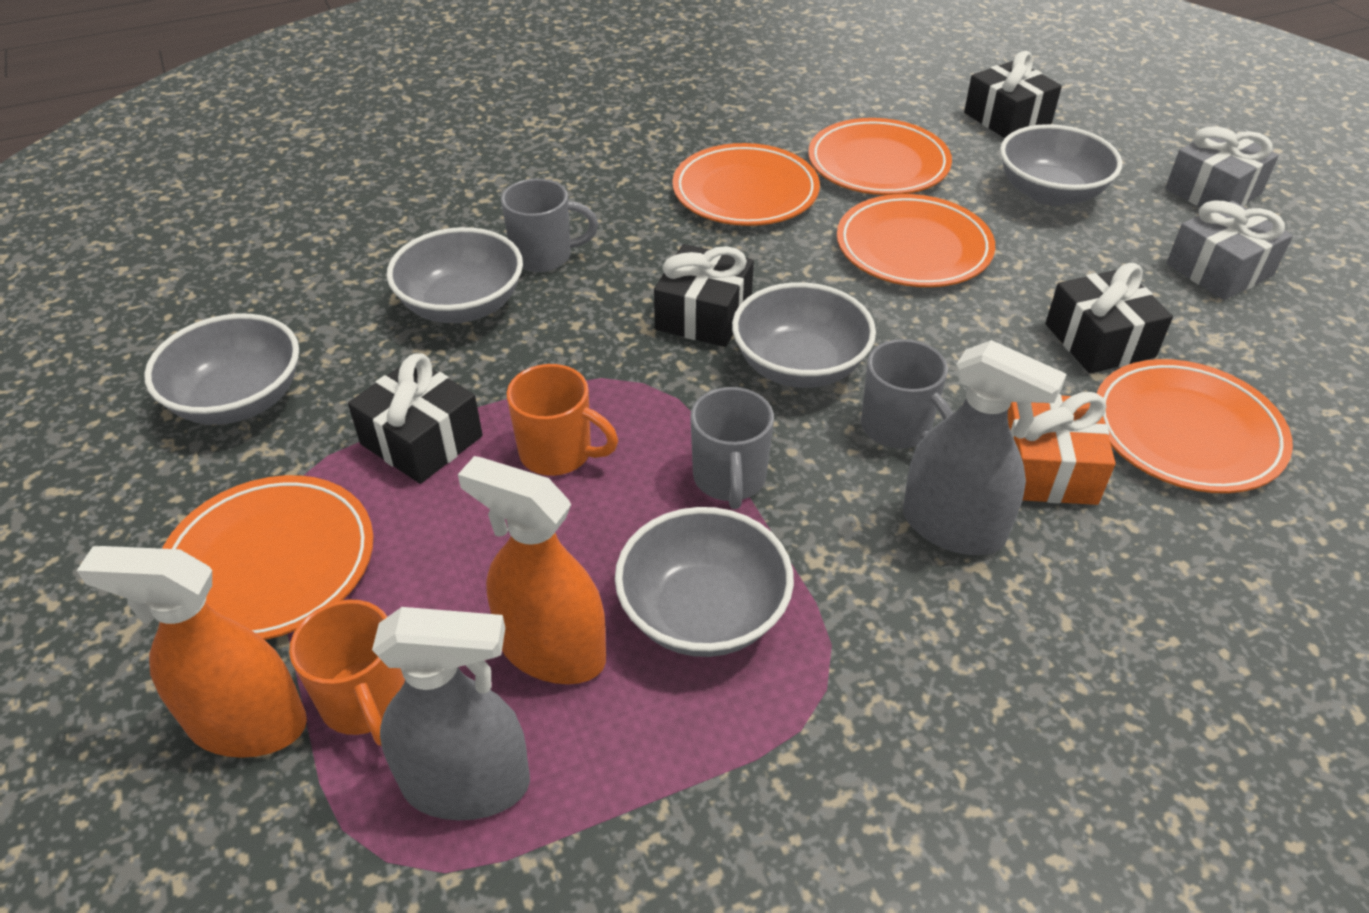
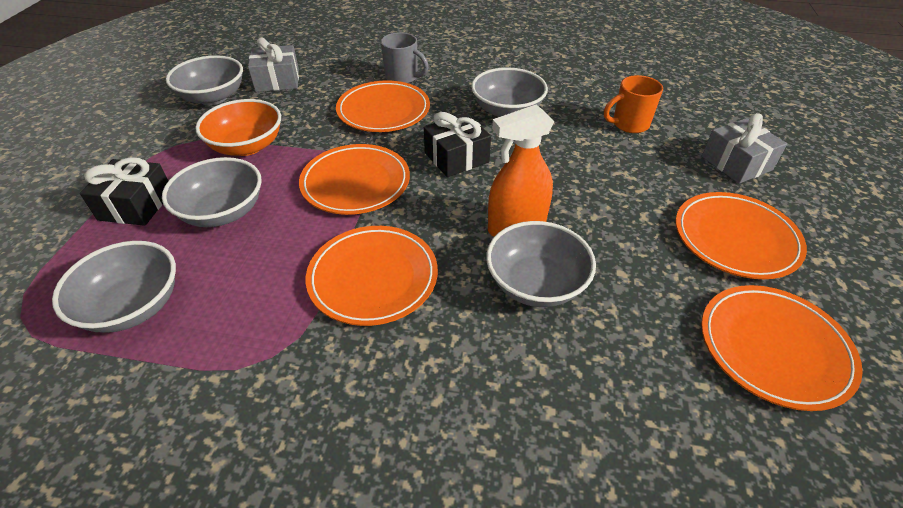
black gift: [348,353,483,484] [654,244,754,347] [964,51,1062,138] [1045,263,1173,374] = 4 -> [80,157,168,226] [424,112,491,177] = 2
grey mug: [501,179,598,272] [690,387,774,509] [861,339,953,448] = 3 -> [381,32,429,83] = 1
grey spray bottle: [372,607,530,820] [903,340,1067,555] = 2 -> none = 0
orange bowl: none = 0 -> [195,99,281,156] = 1
orange gift: [1008,392,1116,505] = 1 -> none = 0
orange mug: [289,600,405,746] [507,364,618,476] = 2 -> [604,75,663,133] = 1
orange spray bottle: [77,546,307,758] [458,456,606,684] = 2 -> [488,104,554,237] = 1

